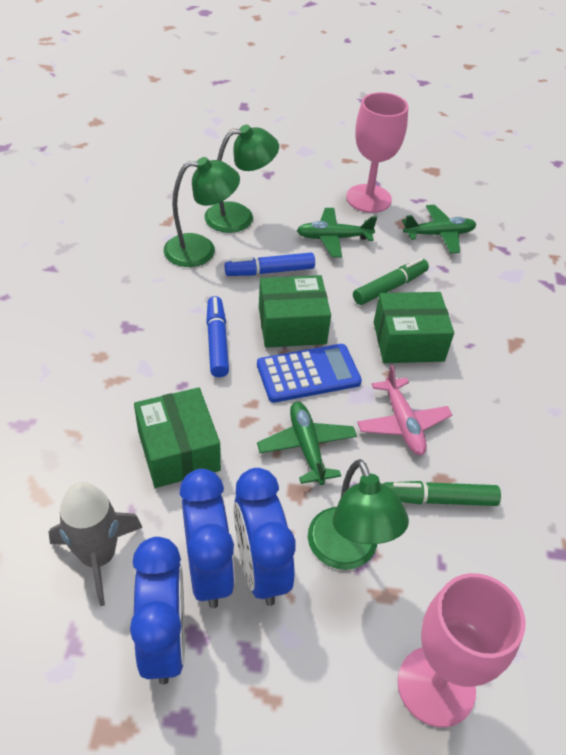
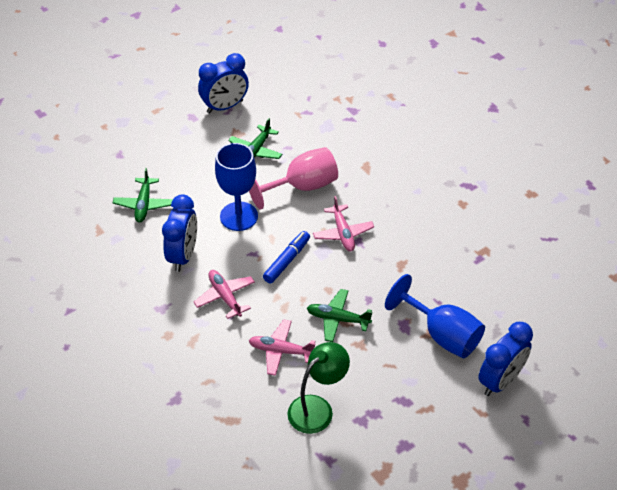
blue calculator: [257,344,362,403] = 1 -> none = 0
blue goblet: none = 0 -> [215,143,258,231] [385,274,485,358] = 2
blue marker: [206,296,229,377] [224,253,315,276] = 2 -> [263,231,310,283] = 1
green box: [134,387,221,488] [259,275,331,348] [374,292,454,363] = 3 -> none = 0
green lamp: [164,157,240,267] [204,125,279,233] [308,459,409,570] = 3 -> [287,342,350,434] = 1
green marker: [353,258,429,305] [384,481,501,506] = 2 -> none = 0
grey rocket: [49,482,143,606] = 1 -> none = 0
pink goblet: [346,92,408,213] [397,573,526,727] = 2 -> [249,147,338,210] = 1
pink plane: [357,365,452,455] = 1 -> [194,270,255,319] [249,319,316,376] [313,196,374,251] = 3

